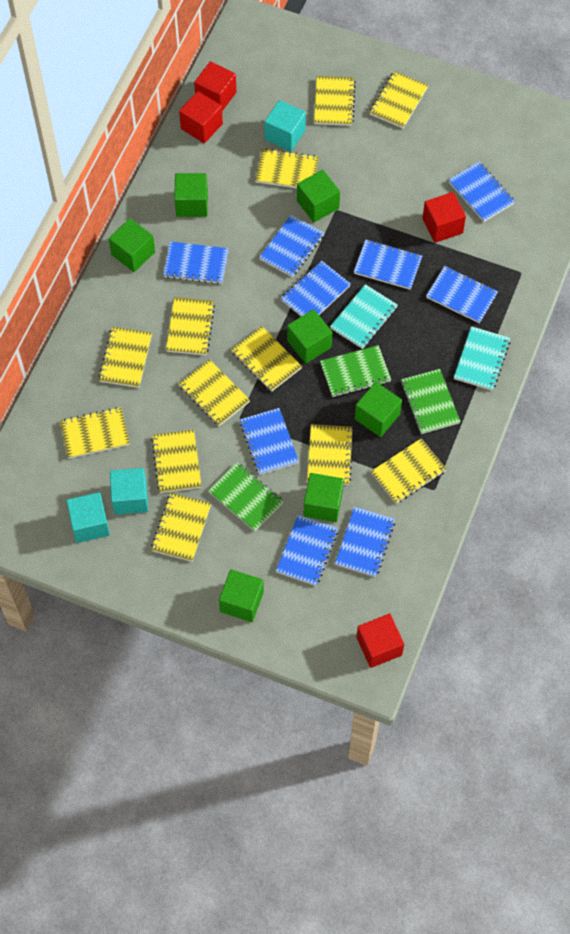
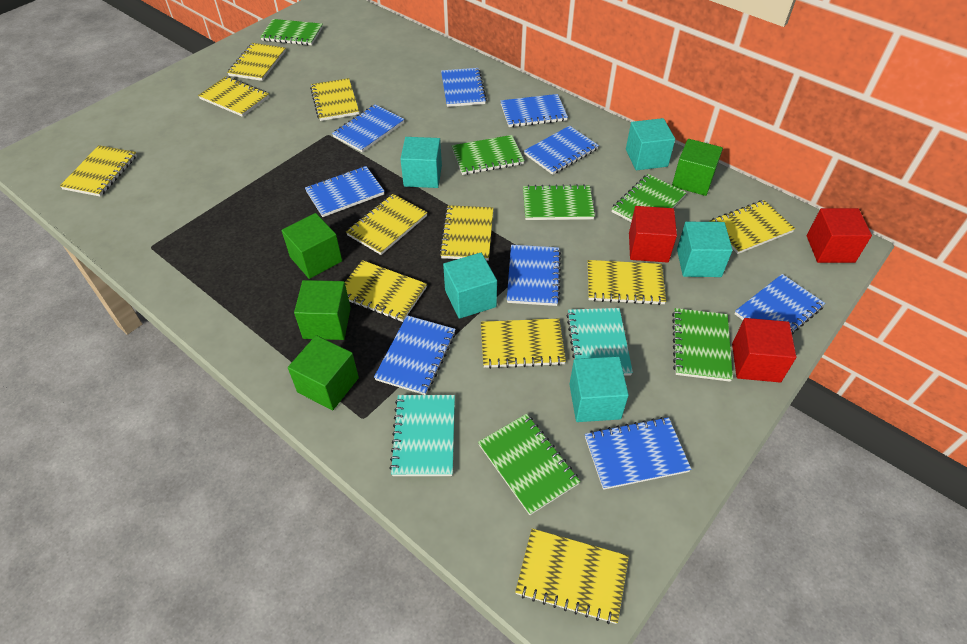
green cube: [108,218,155,272] [174,173,208,217] [219,569,264,622] [287,309,332,364] [297,170,340,222] [304,473,344,522] [355,382,402,437] = 7 -> [282,213,342,279] [288,335,359,410] [294,280,351,340] [672,139,723,196] = 4
green notebook: [208,462,284,531] [320,345,391,397] [401,369,461,434] = 3 -> [260,19,323,45] [452,135,524,175] [478,414,580,515] [523,184,595,220] [612,174,686,222] [672,308,733,382] = 6
red cube: [179,91,223,143] [194,61,236,111] [356,614,404,668] [422,192,466,243] = 4 -> [629,206,677,263] [732,318,796,382] [807,208,872,263] = 3
turquoise cube: [66,492,110,543] [110,468,148,515] [264,100,306,151] = 3 -> [400,137,442,188] [443,253,497,319] [569,356,629,422] [626,118,675,170] [677,222,733,277] = 5
yellow notebook: [60,407,130,459] [99,327,152,388] [151,430,202,493] [151,493,211,562] [166,297,215,355] [178,359,250,426] [231,326,302,392] [255,148,319,188] [307,424,354,485] [314,76,356,126] [369,71,428,128] [371,438,447,504] = 12 -> [60,145,137,197] [198,76,269,117] [227,43,286,81] [310,78,359,121] [345,260,427,322] [346,194,427,255] [439,205,493,261] [481,319,566,369] [515,529,629,624] [588,260,666,305] [709,200,795,254] = 11

